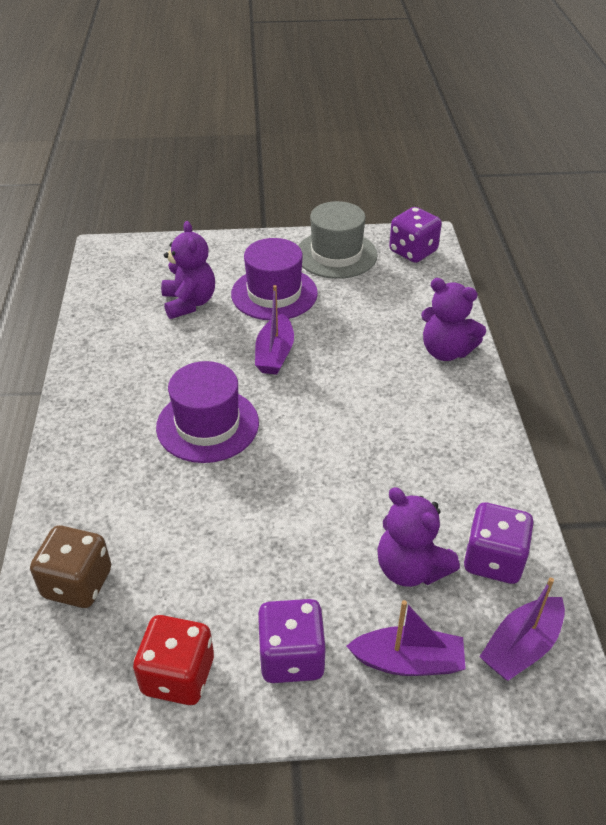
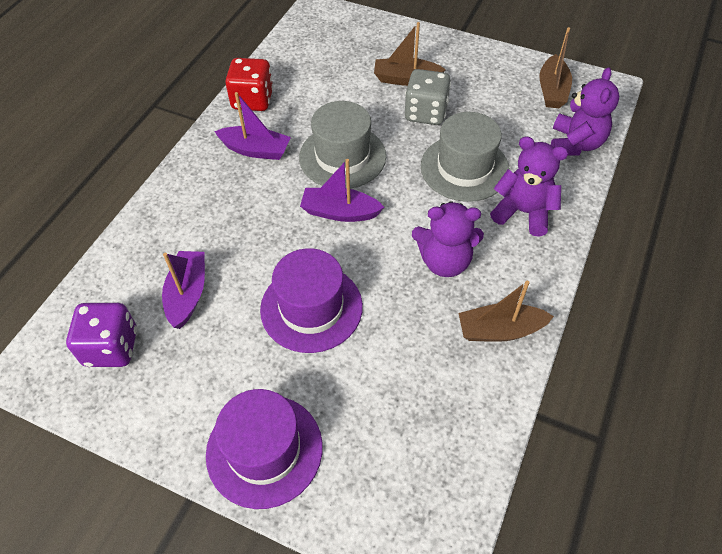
brown boat: none = 0 -> [374,22,446,86] [458,280,554,342] [539,27,572,108] = 3
brown dice: [30,526,111,608] = 1 -> none = 0
grey dice: none = 0 -> [405,69,451,125] = 1
grey hat: [298,201,378,279] = 1 -> [299,101,386,189] [421,112,510,202] = 2
purple dice: [257,599,326,683] [389,207,442,263] [463,502,534,584] = 3 -> [66,303,137,367] = 1

